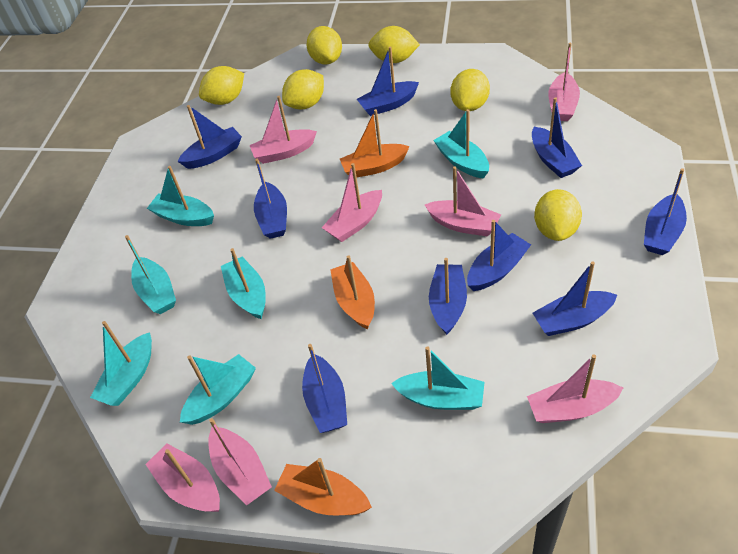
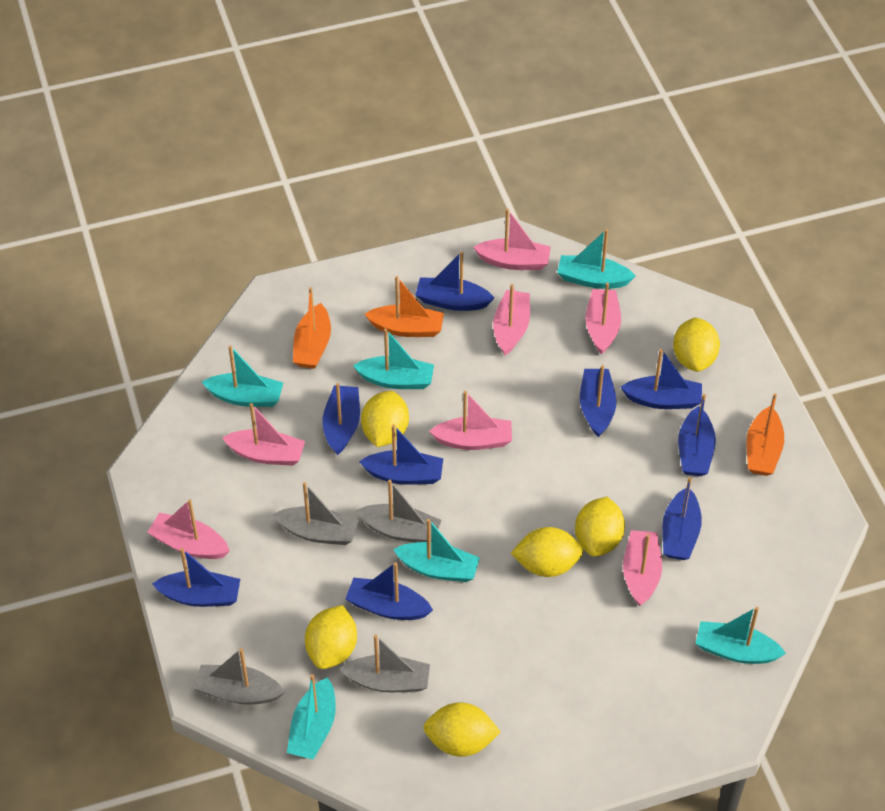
grey boat: none = 0 -> [194,648,285,704] [273,482,359,545] [339,635,430,692] [356,480,441,543] = 4
turquoise boat: [90,321,152,406] [125,235,176,314] [147,166,214,226] [180,354,256,425] [221,248,266,319] [391,346,485,410] [433,109,489,178] = 7 -> [202,345,283,407] [287,674,336,759] [353,328,434,389] [393,519,480,582] [557,229,635,289] [695,607,786,664] = 6

